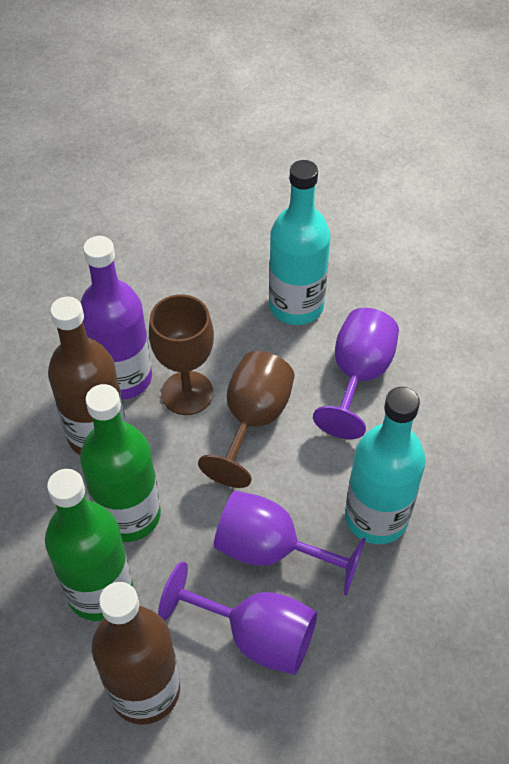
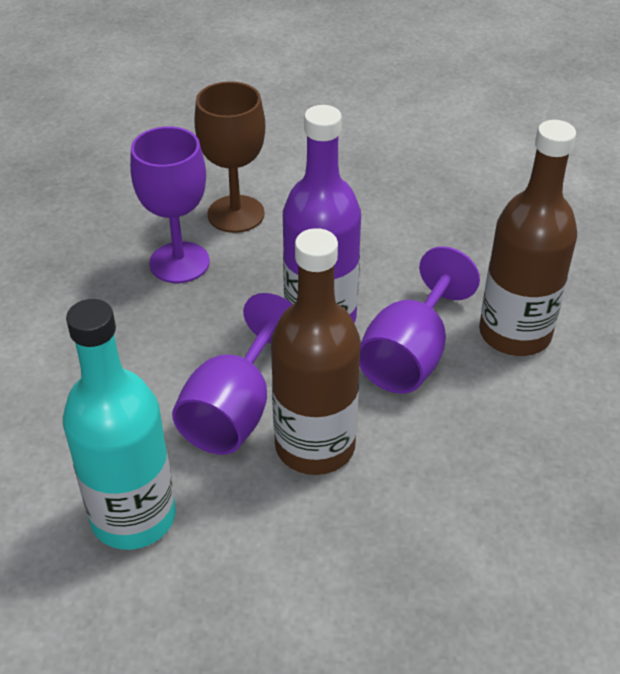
brown goblet: [149,295,214,415] [198,351,295,488] = 2 -> [194,81,266,233] = 1
green bottle: [45,469,133,621] [80,384,161,542] = 2 -> none = 0
turquoise bottle: [269,160,330,325] [345,387,426,544] = 2 -> [63,299,176,550] = 1

